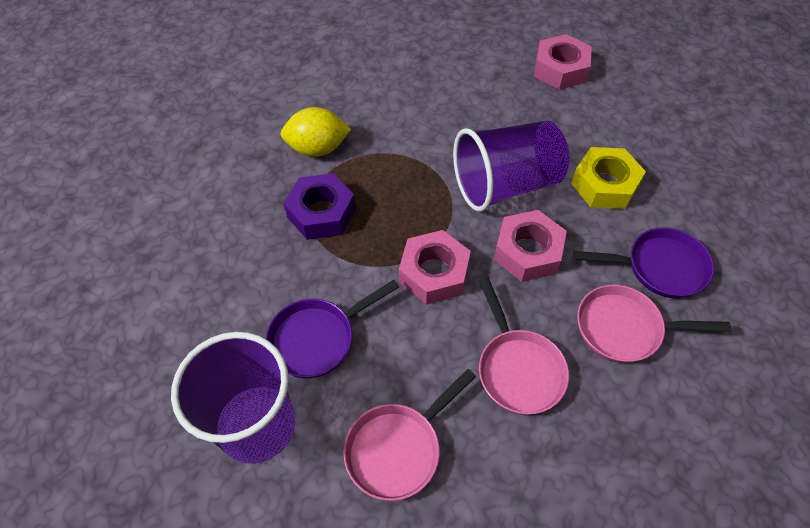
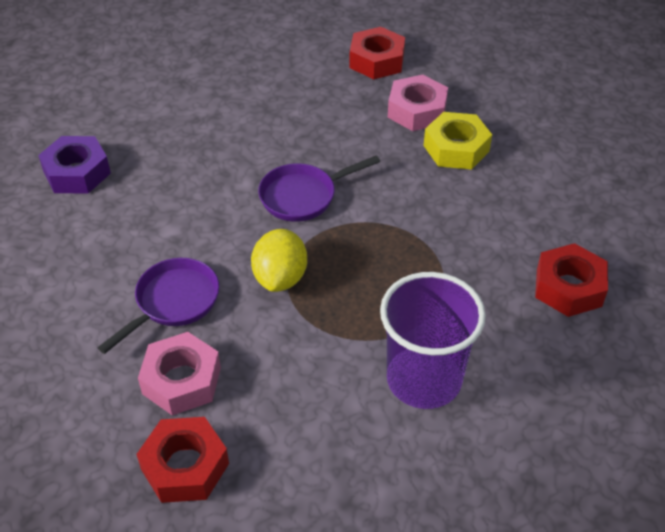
pink nut: [399,230,471,305] [494,210,567,282] [534,34,592,90] = 3 -> [138,332,221,415] [388,75,448,131] = 2
pink pan: [343,369,476,501] [479,277,569,415] [577,285,731,363] = 3 -> none = 0
purple cup: [171,332,296,464] [453,121,570,212] = 2 -> [380,272,486,409] = 1
red nut: none = 0 -> [136,417,229,503] [349,27,405,79] [535,243,608,317] = 3

